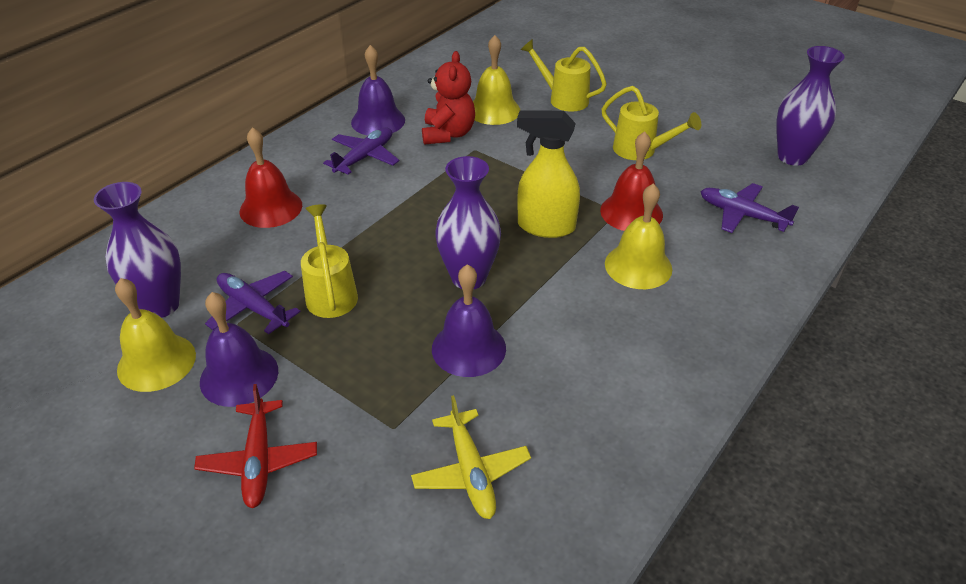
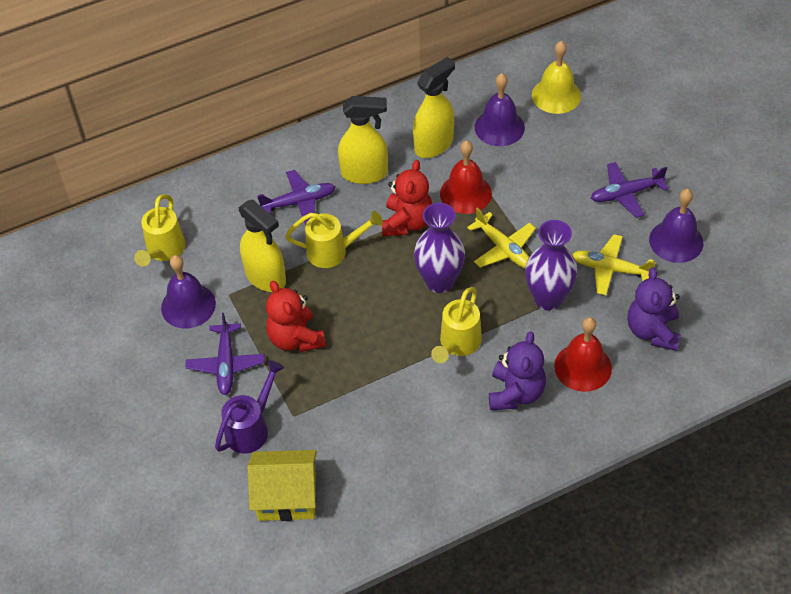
purple teddy bear: none = 0 -> [489,332,546,410] [628,267,681,351] = 2
purple vase: [94,182,181,318] [435,156,501,290] [776,46,844,166] = 3 -> [414,203,465,293] [525,220,577,311] = 2
purple watering can: none = 0 -> [215,360,284,453] = 1
red plane: [194,384,317,508] = 1 -> none = 0
red teddy bear: [422,51,475,145] = 1 -> [266,281,326,352] [382,160,432,236] = 2
yellow bell: [115,278,196,392] [473,35,520,125] [605,183,672,289] = 3 -> [532,41,581,114] = 1
yellow house: none = 0 -> [247,450,317,521] = 1
yellow plane: [411,395,531,519] = 1 -> [467,208,536,268] [572,234,656,295] = 2
yellow spray bottle: [517,110,580,238] = 1 -> [239,200,286,292] [338,96,388,184] [413,57,455,158] = 3

